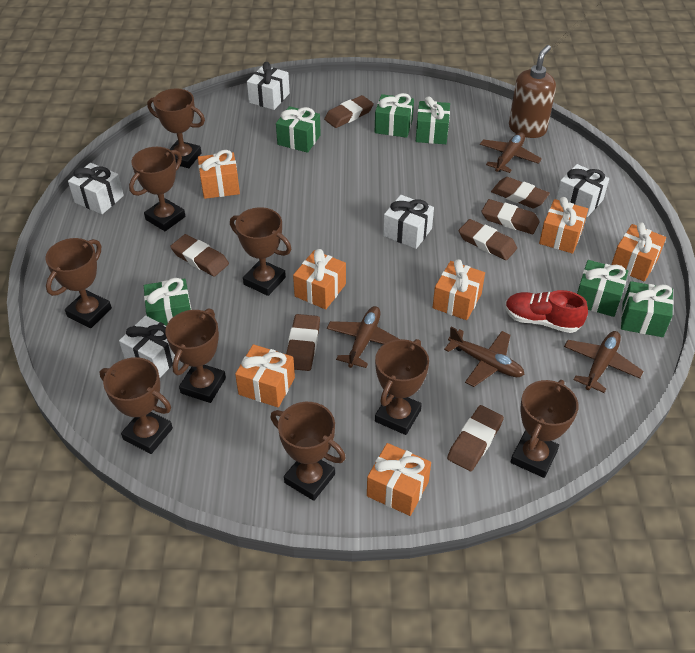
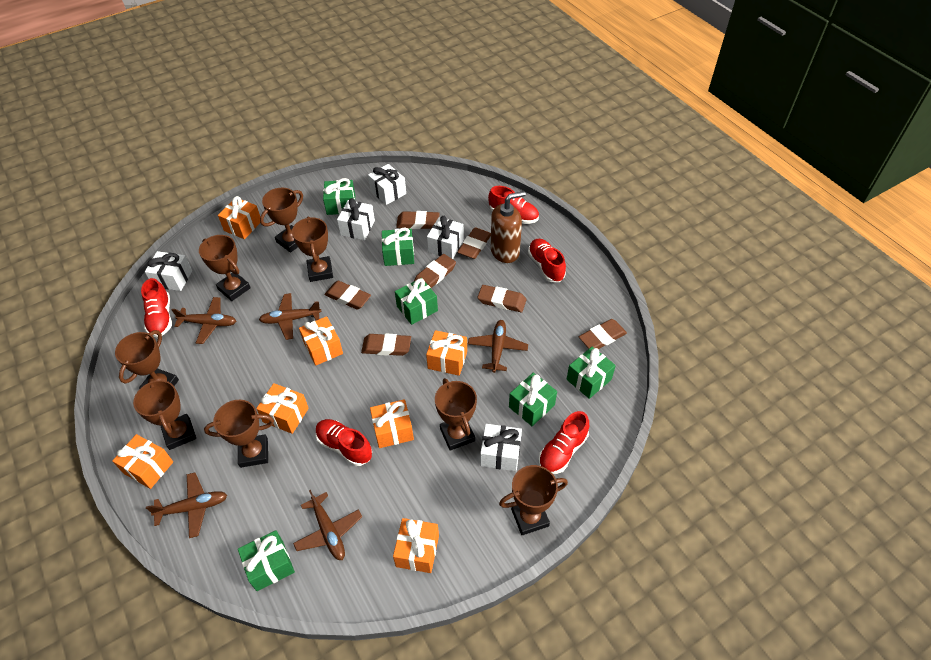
brown plane: [327,306,399,368] [444,326,525,387] [480,132,542,173] [564,331,644,393] = 4 -> [146,472,227,538] [171,297,236,344] [259,293,321,340] [293,490,362,560] [468,320,528,373] = 5
brown trophy: [45,238,112,328] [100,357,173,454] [129,147,186,231] [147,89,205,168] [165,308,226,403] [230,207,292,296] [270,402,346,501] [375,339,429,435] [511,380,579,478] = 9 -> [115,330,179,389] [133,379,196,450] [199,235,251,301] [204,400,274,468] [260,188,303,253] [292,216,333,282] [435,378,477,451] [499,465,568,535] = 8
red shoe: [505,290,588,333] = 1 -> [141,278,172,337] [315,419,372,466] [488,186,539,224] [528,239,566,282] [538,411,589,474] = 5

